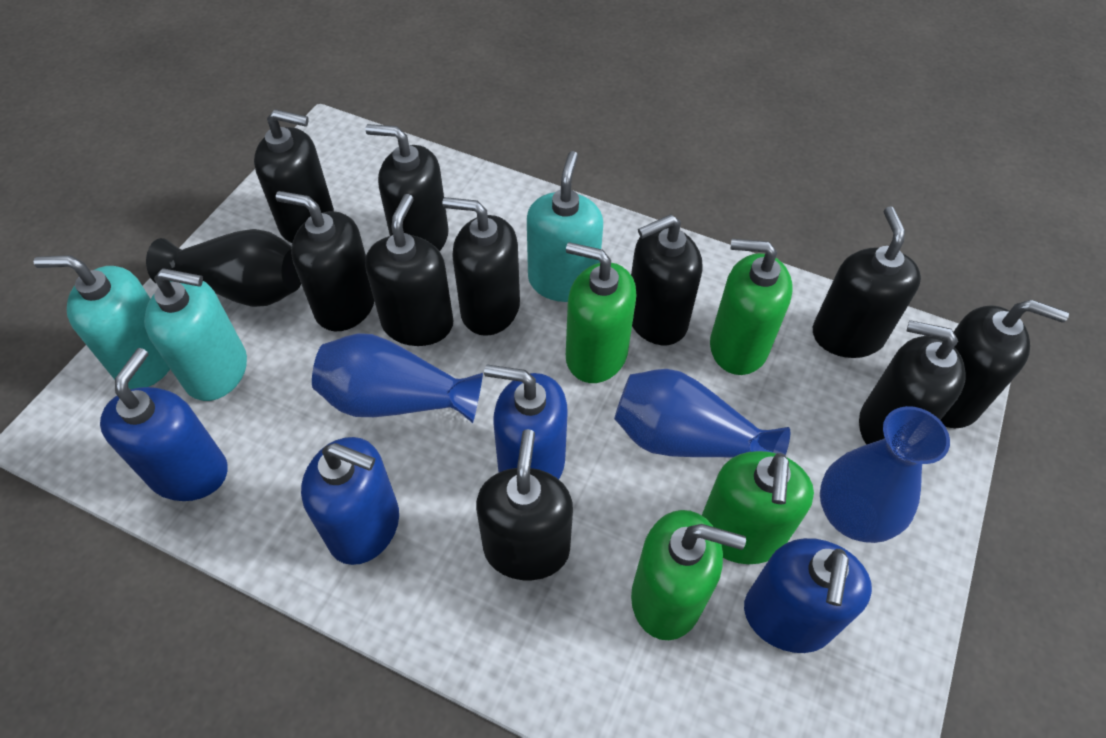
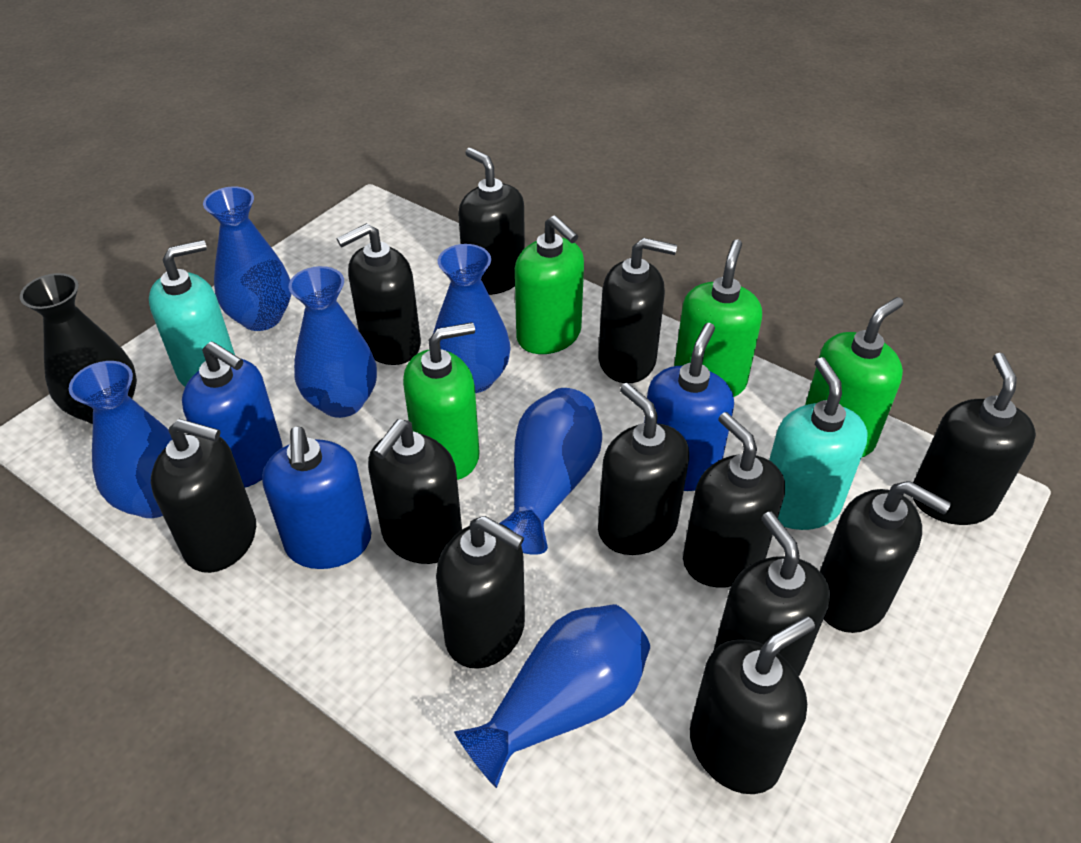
black soap dispenser: [254,109,334,243] [276,191,374,331] [365,124,449,251] [365,194,454,346] [442,197,520,336] [476,429,573,580] [631,214,702,345] [813,206,921,358] [859,320,966,445] [940,300,1069,428] = 10 -> [151,419,256,573] [337,223,421,365] [368,419,462,564] [436,516,525,669] [458,148,525,295] [598,238,677,383] [598,383,689,555] [683,412,785,588] [690,616,815,794] [714,512,830,676] [820,481,951,633] [913,353,1036,525] = 12
blue soap dispenser: [100,348,228,501] [301,437,399,565] [484,365,567,479] [744,538,872,653] = 4 -> [182,341,283,488] [262,427,371,569] [644,323,734,491] = 3
blue vase: [312,333,483,423] [614,369,790,457] [820,406,950,543] = 3 -> [69,361,172,518] [203,186,292,331] [289,266,377,418] [433,244,511,393] [454,604,650,788] [499,388,602,555] = 6
turquoise soap dispenser: [33,255,170,389] [144,268,247,401] [527,151,603,302] = 3 -> [149,240,235,387] [769,357,868,530] = 2

